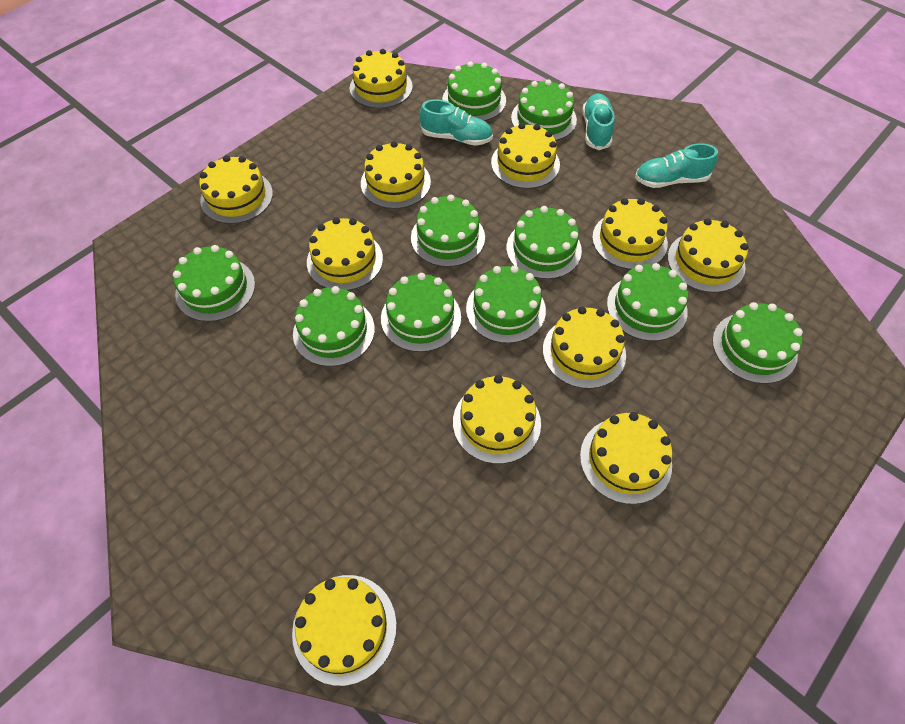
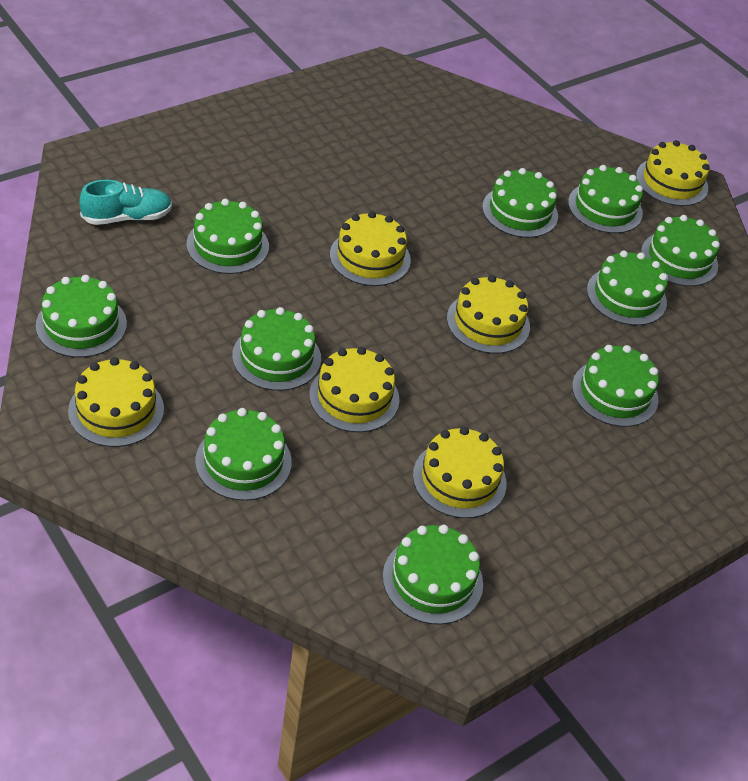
turquoise shoe: [420,99,493,146] [582,93,615,150] [635,143,718,188] = 3 -> [79,180,172,225] = 1
yellow cake: [199,156,273,224] [292,575,397,686] [307,217,383,291] [350,49,413,109] [361,141,431,209] [453,375,541,464] [491,123,560,189] [543,306,626,389] [580,412,672,504] [592,198,668,270] [668,218,749,293] = 11 -> [68,357,164,447] [309,347,399,432] [330,211,411,286] [413,427,506,518] [447,275,530,354] [636,140,710,206] = 6

